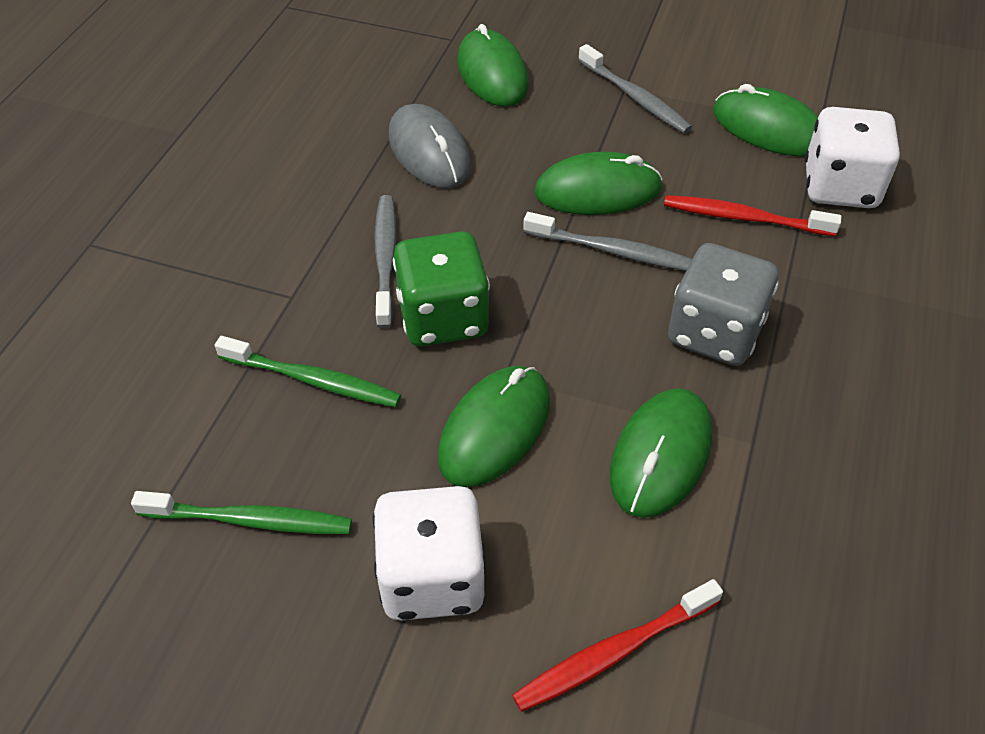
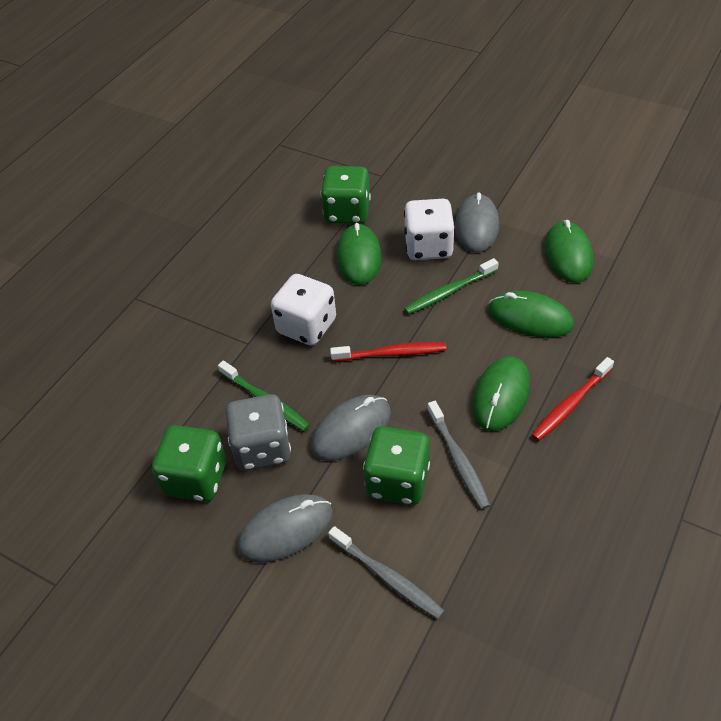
green dice: [393,231,490,346] = 1 -> [152,425,226,502] [321,166,371,224] [363,426,430,505] = 3
green mouse: [438,366,550,487] [457,24,529,107] [534,152,663,215] [610,388,712,518] [713,84,818,156] = 5 -> [337,223,382,285] [472,356,530,431] [488,291,574,338] [545,220,593,283] = 4
grey mouse: [389,104,471,188] = 1 -> [237,494,333,563] [311,395,391,461] [455,193,499,253] = 3
grey toothbrush: [374,195,396,329] [523,212,692,271] [578,44,692,134] = 3 -> [328,526,444,619] [427,401,490,510] = 2

